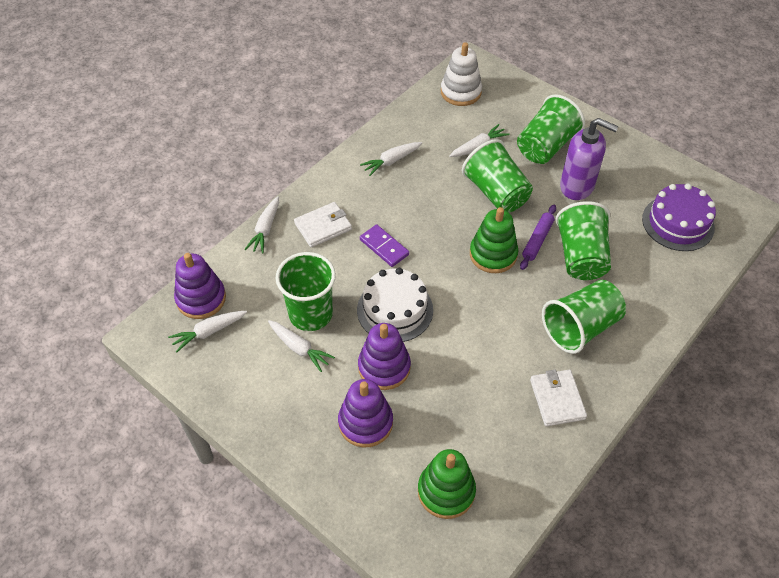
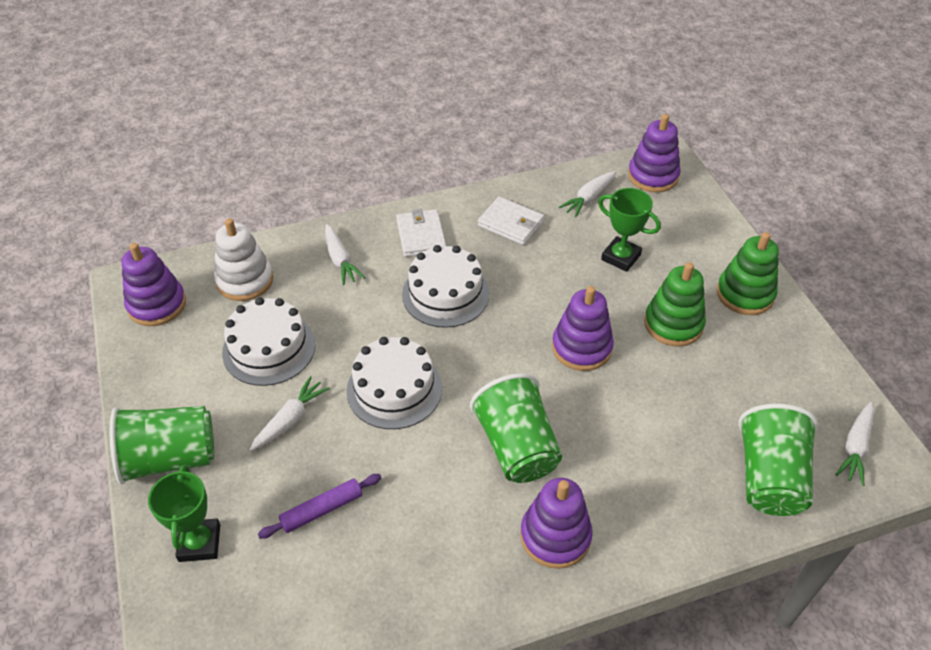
green cup: [276,252,336,331] [462,139,533,212] [517,94,585,164] [542,280,626,354] [555,201,611,280] = 5 -> [110,406,214,484] [470,373,562,483] [738,404,819,516] = 3
green trophy: none = 0 -> [148,464,220,562] [598,188,661,272] = 2
purple cake: [642,184,716,251] = 1 -> none = 0
purple domino: [360,224,409,267] = 1 -> none = 0
purple soap dispenser: [560,118,619,200] = 1 -> none = 0
purple stacking toy: [174,253,226,319] [338,379,393,448] [358,323,411,390] = 3 -> [121,243,186,326] [520,478,593,569] [552,286,614,371] [628,114,681,193] = 4
white cake: [357,268,433,342] = 1 -> [222,297,315,386] [347,337,442,429] [402,245,489,328] = 3
white carrot: [168,311,247,353] [244,196,279,254] [268,320,335,372] [360,142,422,176] [449,124,510,157] = 5 -> [249,376,330,451] [325,224,365,285] [559,171,616,217] [835,402,874,486] = 4

